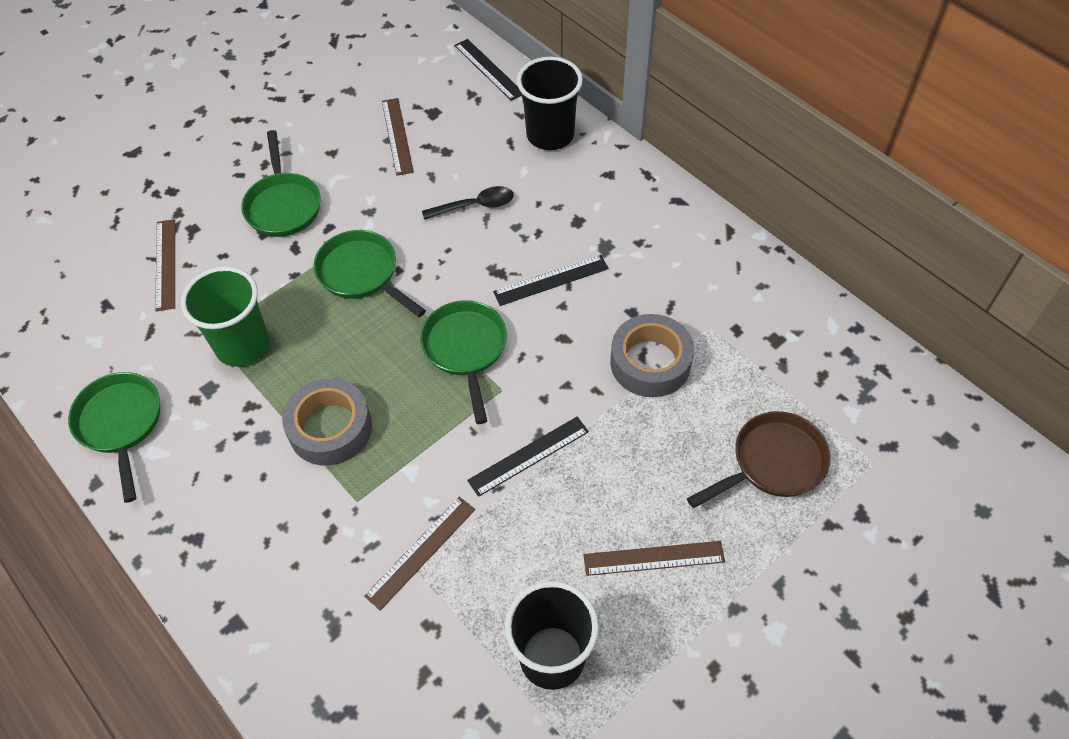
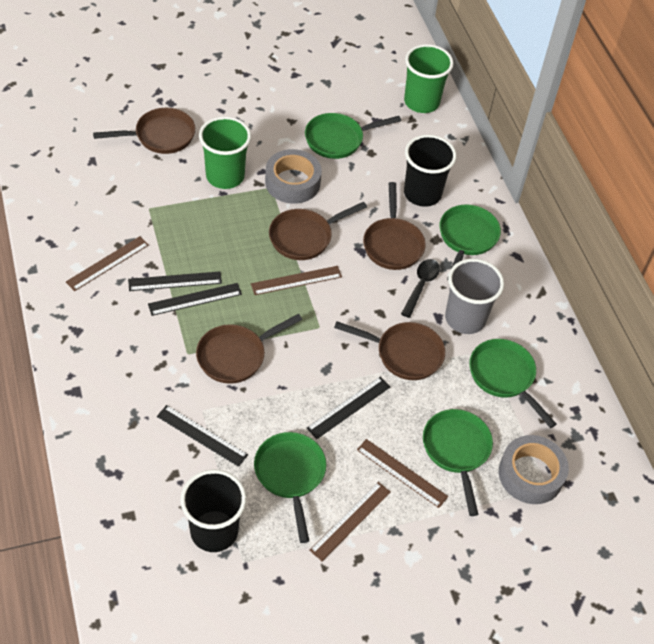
black ruler: [454,39,522,101] [467,417,589,497] [493,255,609,306] = 3 -> [128,271,222,291] [148,283,242,316] [157,405,248,467] [306,377,390,439] = 4
brown pan: [687,411,831,508] = 1 -> [93,108,195,154] [196,314,302,384] [269,202,367,260] [334,321,445,380] [363,182,426,270] = 5
green cup: [181,266,270,367] = 1 -> [199,116,251,189] [404,44,454,113] = 2
green pan: [68,372,160,503] [241,130,321,237] [314,230,426,317] [420,300,507,424] = 4 -> [254,432,326,543] [305,113,401,159] [423,409,493,516] [439,205,501,280] [470,339,557,428] = 5
grey cup: none = 0 -> [445,258,504,334] = 1

